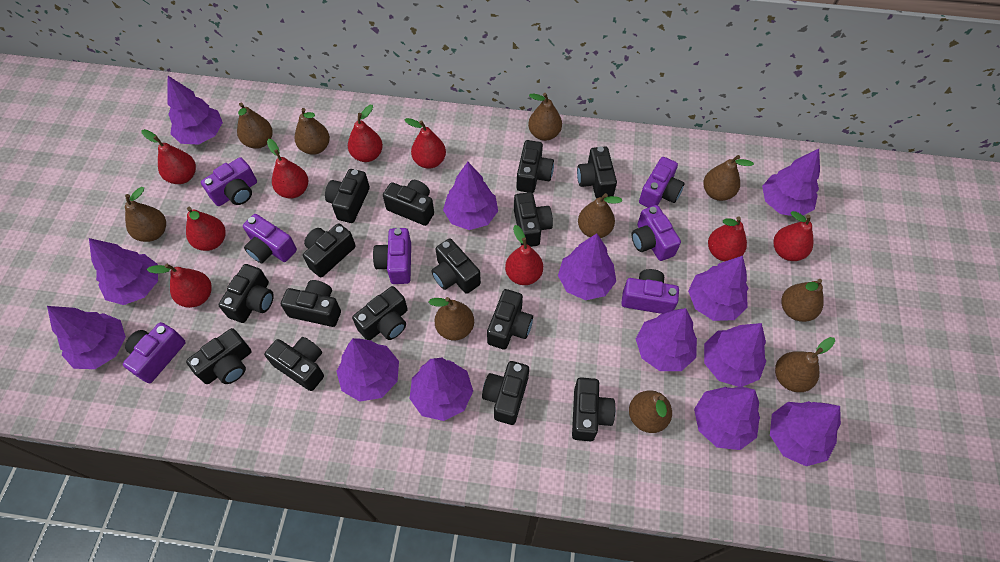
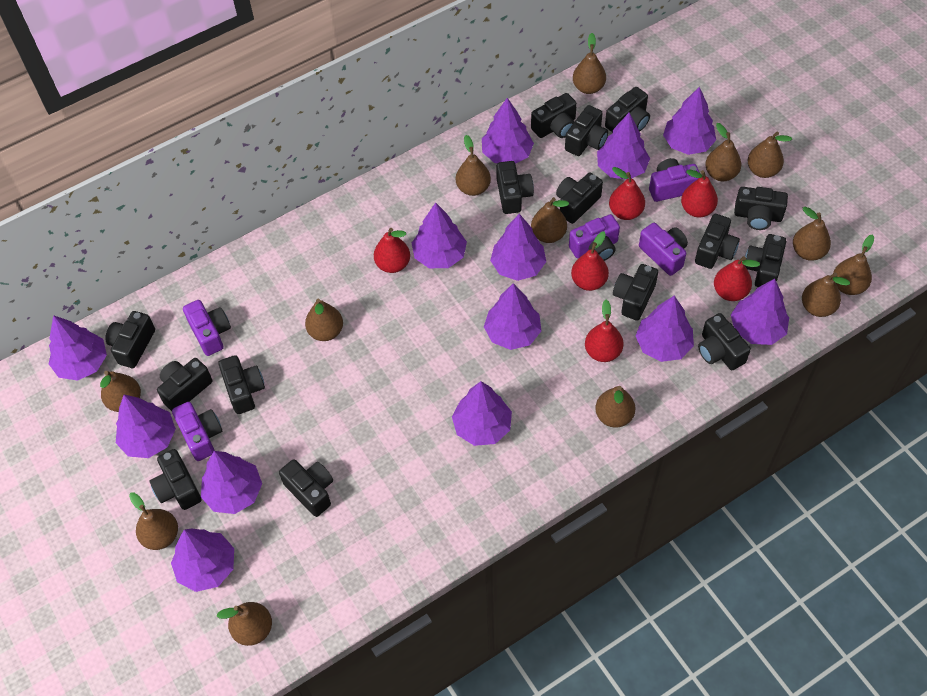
brown pear: [125,187,166,242] [237,102,273,149] [294,108,330,155] [429,297,474,340] [528,93,562,141] [578,193,622,238] [629,390,672,433] [703,155,754,201] [775,337,835,392] [782,279,824,322] = 10 -> [100,371,141,412] [129,492,178,550] [217,602,272,646] [305,299,343,341] [456,135,491,196] [531,197,569,243] [573,33,606,94] [595,386,635,428] [705,123,741,181] [748,132,792,178] [793,207,831,261] [802,272,850,317] [833,234,874,295] = 13
purple camera: [123,322,186,383] [201,157,257,206] [243,214,297,263] [373,228,411,284] [621,269,679,314] [632,205,681,261] [639,157,685,208] = 7 -> [172,402,222,461] [183,300,231,356] [569,214,620,261] [639,223,688,276] [649,158,700,202] = 5
red pear: [142,129,196,184] [147,264,212,308] [186,207,226,251] [267,139,308,199] [348,105,383,162] [405,118,446,169] [505,225,543,285] [708,217,747,261] [773,211,813,261] = 9 -> [374,228,410,273] [571,231,609,291] [585,300,624,362] [609,167,645,220] [681,170,718,218] [714,256,760,301] = 6

